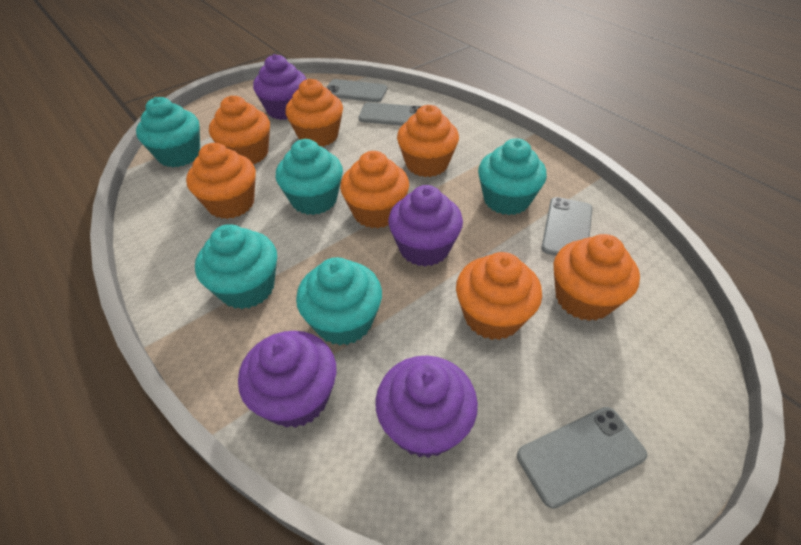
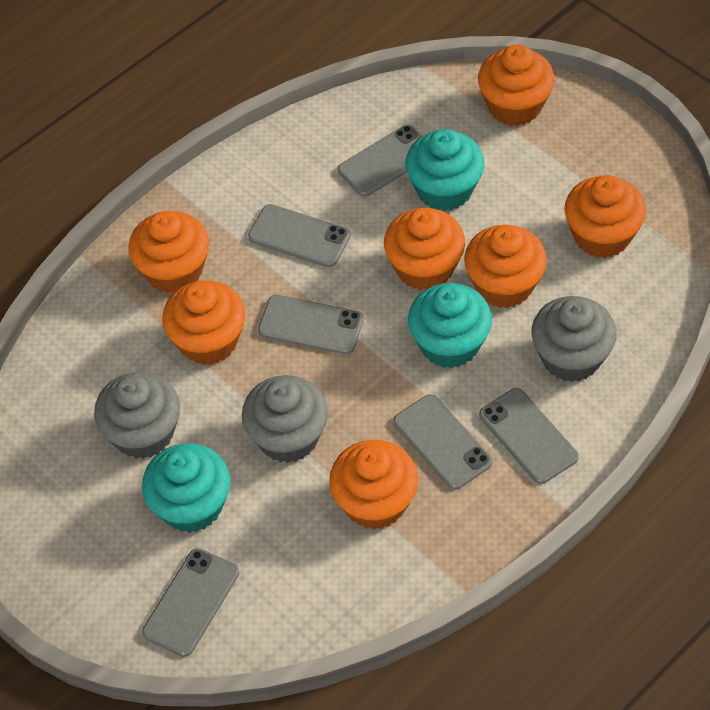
grey cupcake: none = 0 -> [94,372,180,459] [242,375,328,463] [531,296,617,382] = 3
grey phone: [326,79,387,102] [358,102,422,126] [517,407,647,509] [541,197,593,256] = 4 -> [142,548,239,657] [248,204,351,267] [258,295,364,354] [338,125,422,197] [393,394,493,490] [479,388,579,484] = 6
purple cupcake: [238,331,336,428] [253,54,307,120] [375,356,478,458] [388,185,463,267] = 4 -> none = 0
turquoise cupcake: [136,97,200,167] [195,224,277,309] [275,139,343,215] [296,257,382,345] [478,138,547,215] = 5 -> [142,443,230,533] [405,129,484,211] [408,283,492,368] = 3

